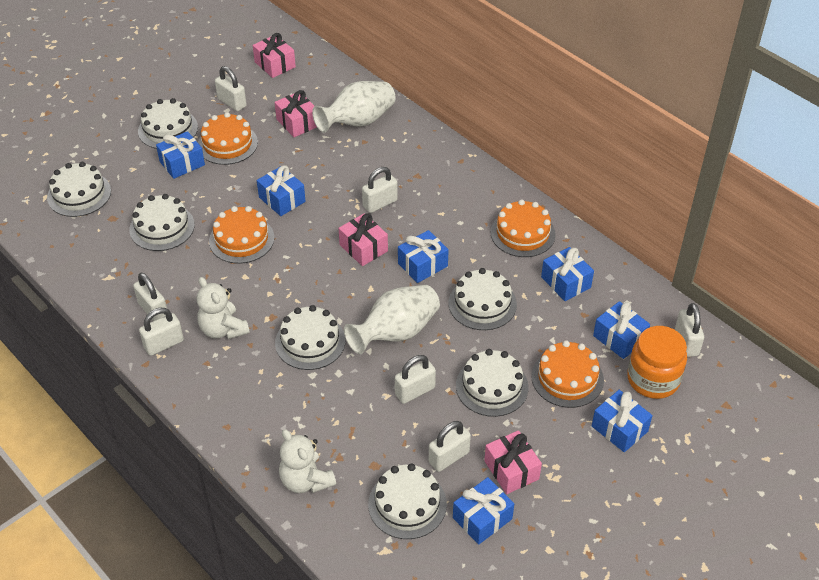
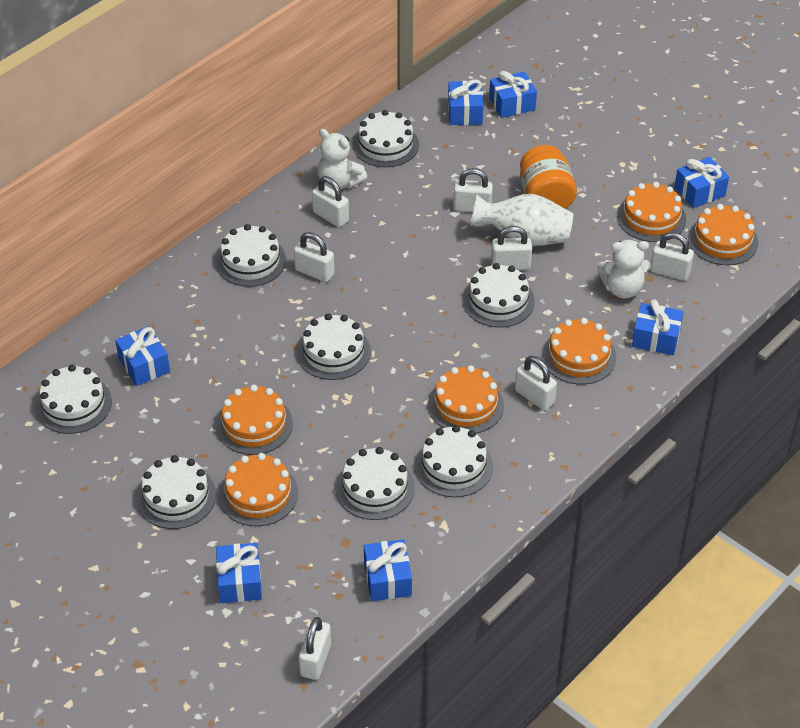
orange cake: [198,112,258,165] [209,206,274,264] [491,199,556,257] [531,340,604,408] = 4 -> [216,385,293,455] [219,453,298,527] [428,365,504,434] [542,318,616,385] [617,182,686,242] [688,204,758,265] = 6
pink gift: [253,33,296,78] [275,90,317,137] [338,213,388,266] [484,430,542,494] = 4 -> none = 0
white cake: [47,162,111,217] [129,194,195,251] [138,98,198,149] [275,305,345,370] [368,463,447,539] [449,268,517,330] [456,349,528,417] = 7 -> [35,365,112,434] [136,455,216,529] [216,224,286,287] [297,313,371,380] [336,447,415,520] [353,110,419,167] [415,425,493,497] [463,263,535,328] = 8
white vase: [312,81,396,133] [344,285,440,354] = 2 -> [470,194,573,246] = 1

